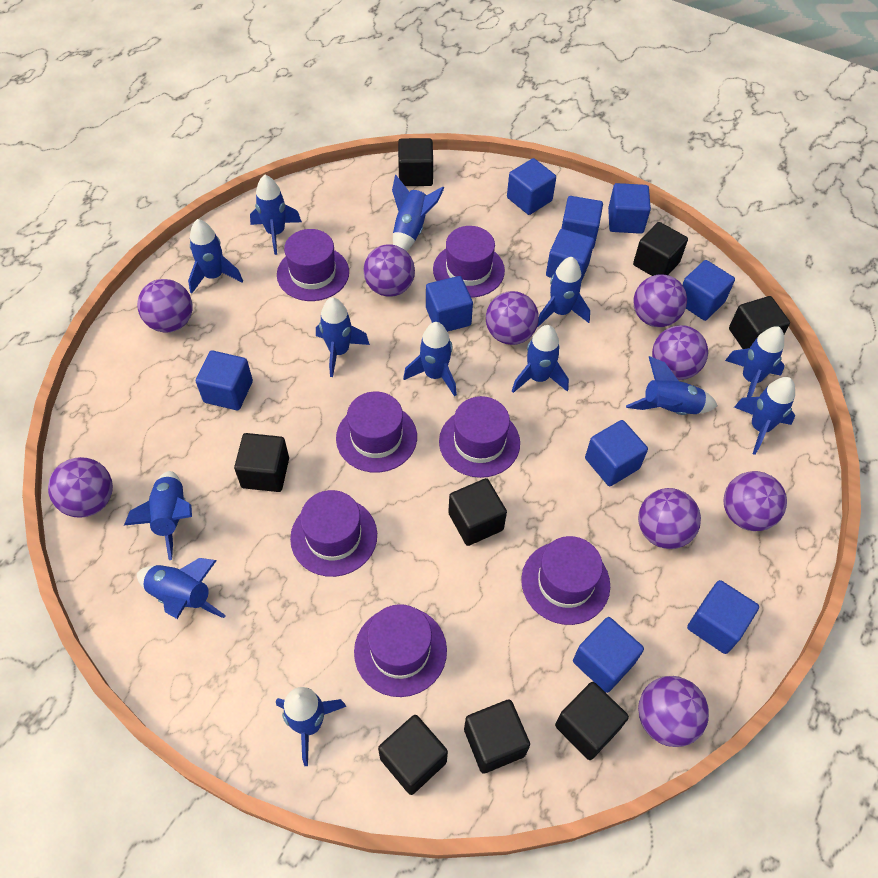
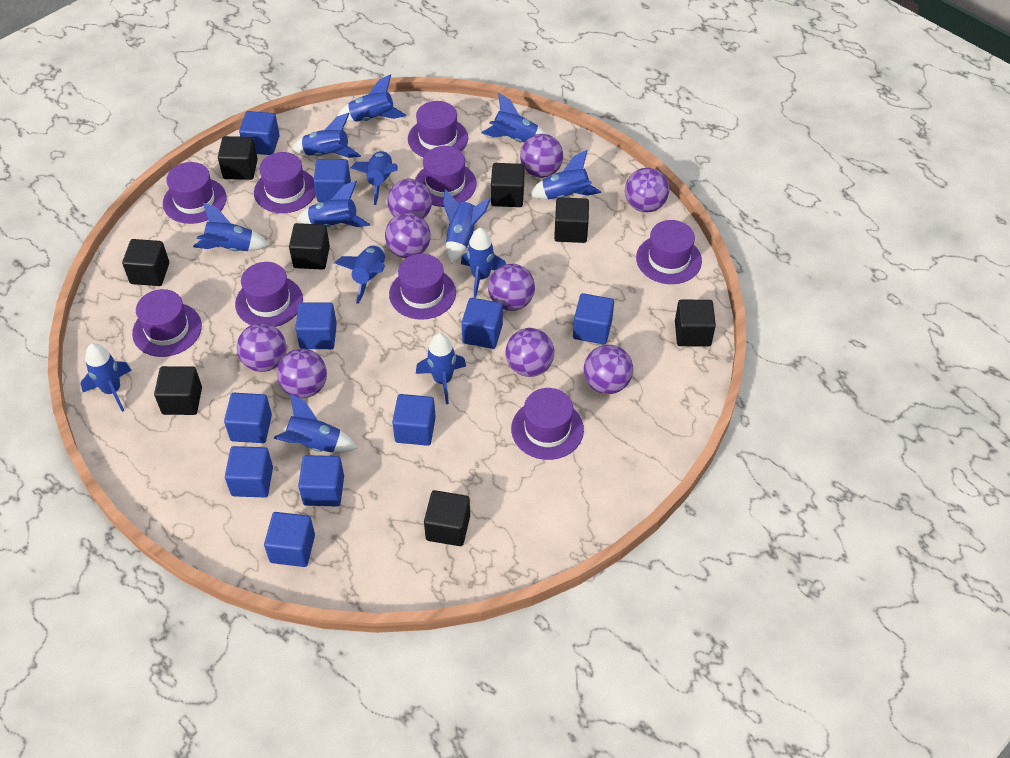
purple hat: [277,229,349,301] [290,490,377,577] [336,392,417,473] [354,604,447,697] [433,226,505,298] [439,396,520,478] [521,536,610,625] = 7 -> [132,289,202,357] [163,162,226,224] [235,262,303,327] [254,152,316,213] [389,254,456,320] [408,101,468,158] [415,146,477,207] [511,388,584,460] [636,220,702,284] = 9

